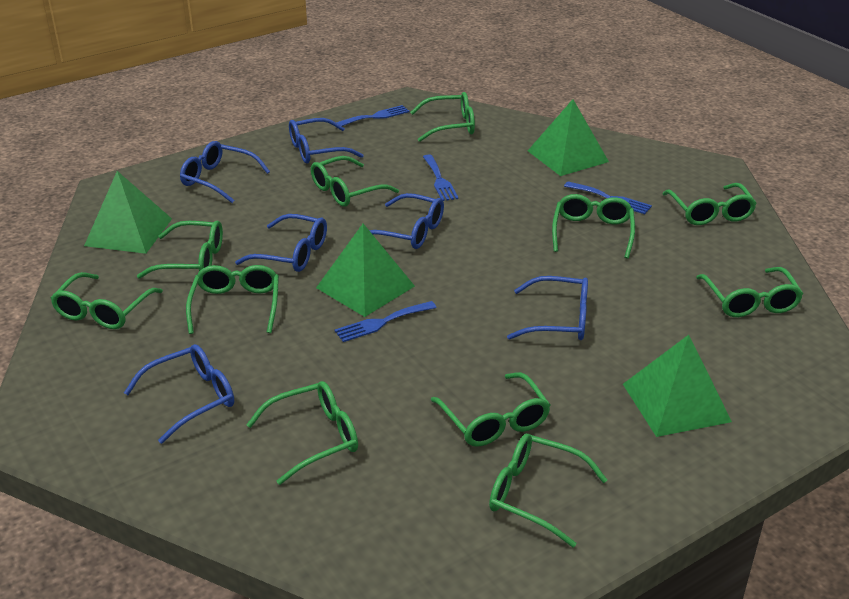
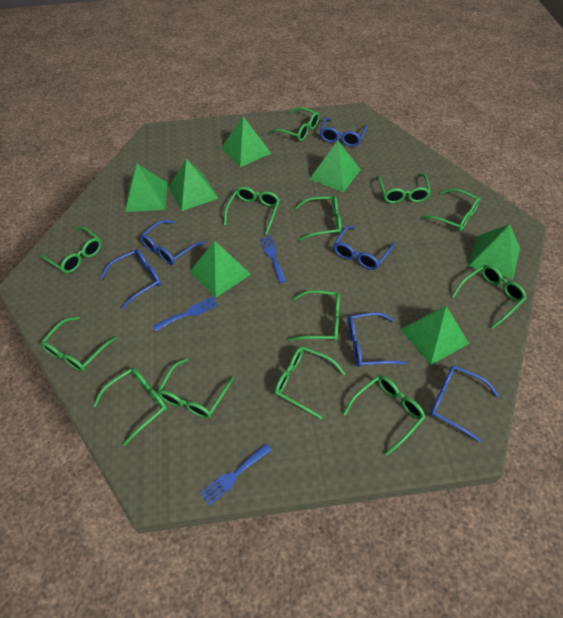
blue fork: [335,301,437,342] [336,105,410,128] [423,155,459,201] [564,181,652,214] = 4 -> [152,296,218,332] [200,444,272,506] [260,235,286,283] = 3
green glasses: [50,272,163,329] [137,220,223,279] [186,265,279,334] [246,381,358,485] [311,156,399,207] [410,92,475,142] [431,372,550,446] [489,434,608,548] [552,194,635,259] [663,183,757,225] [696,267,803,317] = 11 -> [40,226,102,273] [40,316,118,372] [93,368,167,446] [157,358,234,418] [224,187,280,234] [269,107,320,141] [275,346,345,419] [288,290,340,341] [294,196,341,241] [343,375,425,456] [378,174,431,203] [421,188,481,232] [452,265,527,328] = 13
green pyramid: [84,171,172,254] [316,224,415,317] [528,99,609,176] [623,335,732,437] = 4 -> [125,164,167,212] [168,159,218,211] [190,241,251,298] [221,117,271,167] [309,141,361,192] [401,306,469,365] [468,224,520,279] = 7

